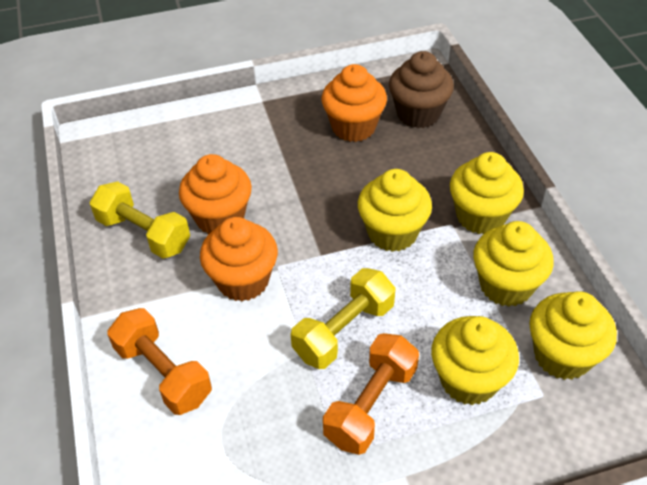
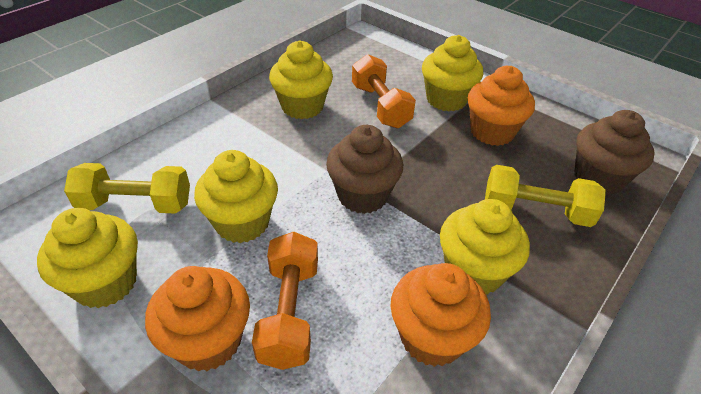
brown cupcake: [389,51,454,128] = 1 -> [326,125,403,214] [574,110,655,195] = 2

